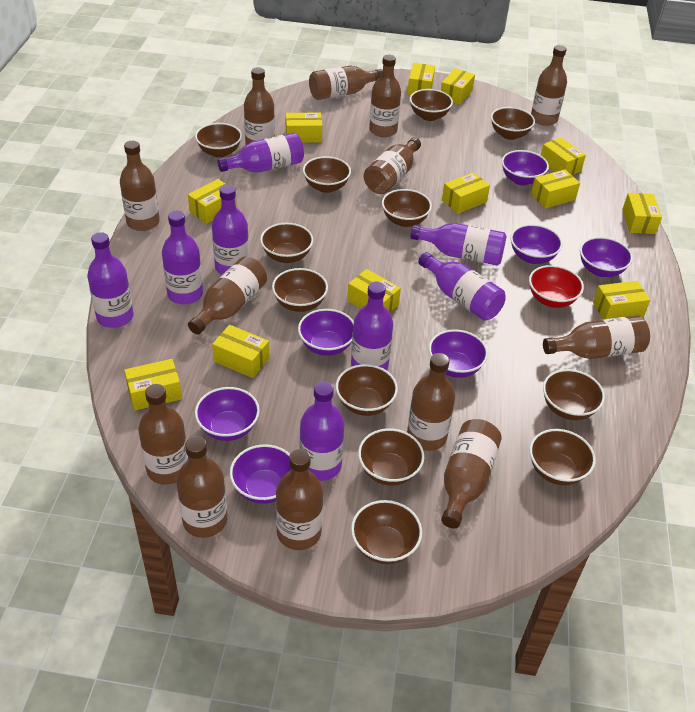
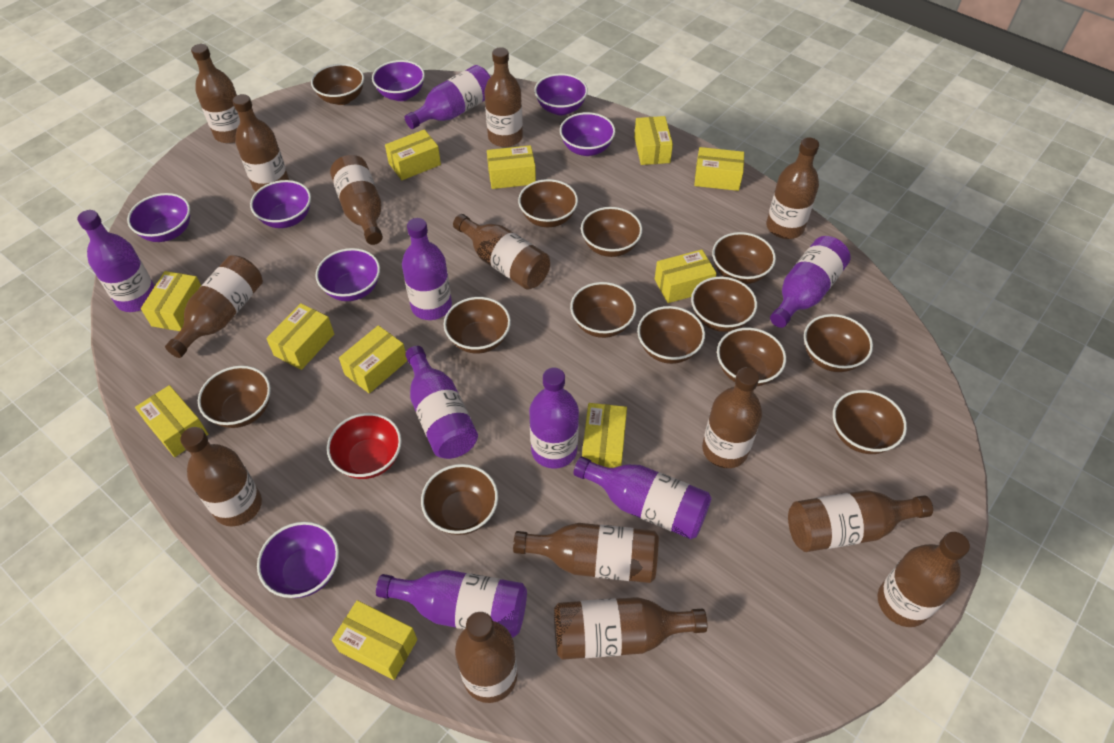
brown bottle: [120,141,160,231] [138,384,188,484] [176,436,227,538] [188,257,267,335] [244,67,275,145] [276,449,323,550] [309,66,383,100] [364,137,421,194] [369,55,401,137] [407,353,455,451] [441,419,502,528] [531,45,567,126] [543,315,650,359] = 13 -> [165,255,263,358] [180,427,262,526] [191,44,240,143] [232,94,289,192] [330,155,383,245] [453,214,550,290] [455,612,518,703] [484,47,523,147] [513,523,659,583] [554,597,707,660] [702,367,762,468] [766,137,819,239] [788,490,933,552] [878,532,970,627] = 14
brown bowl: [195,123,242,158] [260,223,313,263] [272,268,328,312] [303,156,351,193] [336,364,398,416] [351,500,422,564] [358,428,424,486] [382,189,432,227] [410,89,453,121] [491,107,535,140] [530,429,596,485] [543,369,605,420] = 12 -> [198,366,271,428] [311,64,364,105] [421,464,498,535] [444,297,511,354] [518,179,578,227] [570,282,636,338] [581,207,642,257] [637,306,705,364] [691,277,757,332] [712,232,776,284] [717,328,786,386] [804,314,873,372] [833,390,907,454] = 13
yellow box: [124,359,182,411] [188,179,236,224] [212,325,269,378] [286,113,322,143] [347,269,401,313] [407,63,435,95] [441,68,475,105] [442,172,490,214] [531,169,580,209] [541,138,586,175] [593,281,650,319] [622,193,662,234] = 12 -> [135,385,208,457] [141,271,201,331] [266,303,334,370] [332,600,417,680] [339,325,407,393] [385,129,441,180] [487,145,536,189] [582,403,627,468] [634,116,673,165] [655,250,717,303] [694,147,744,191] = 11

